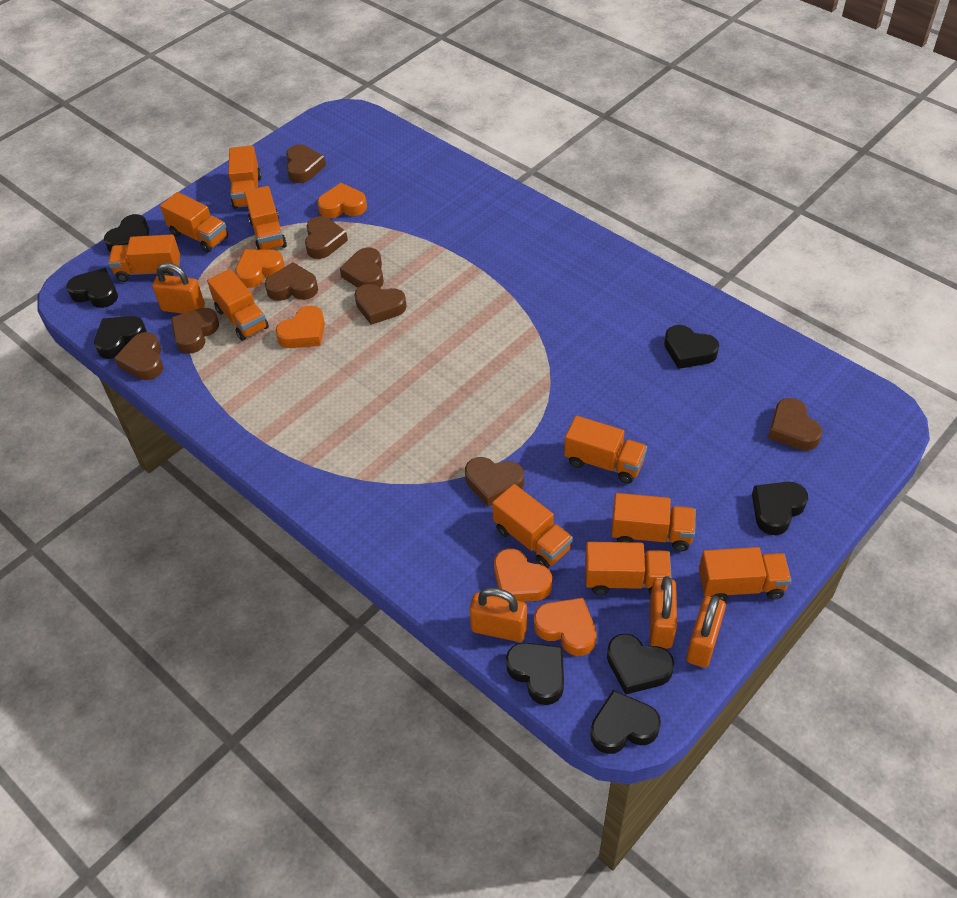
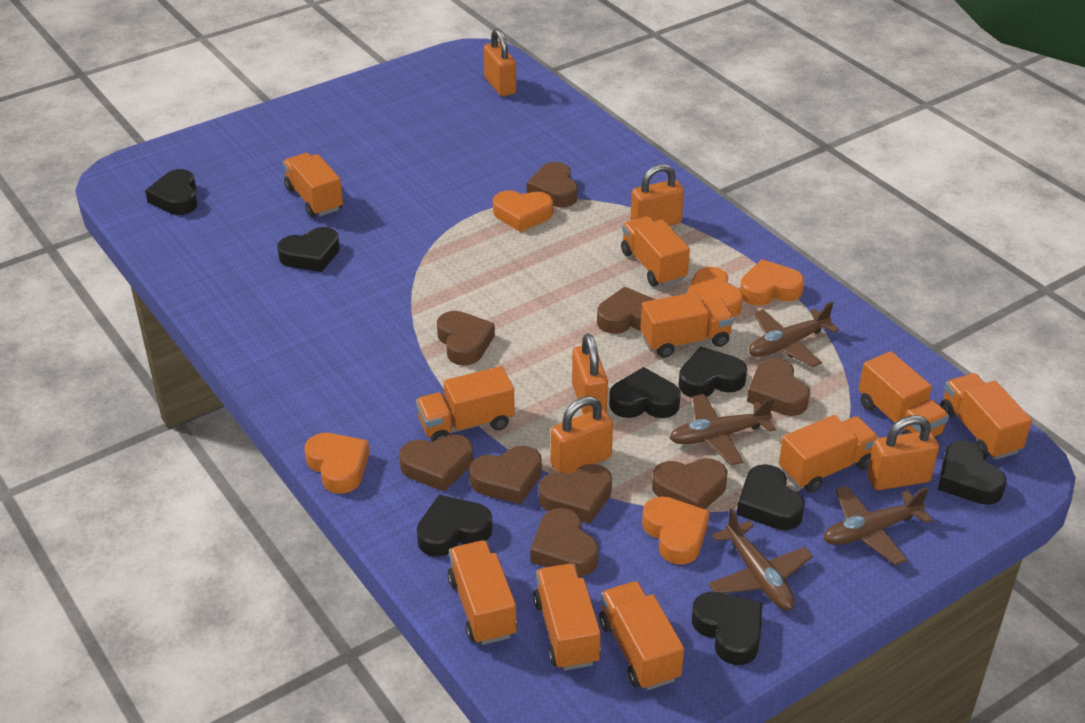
brown plane: none = 0 -> [669,394,776,465] [708,508,813,610] [749,302,839,367] [824,486,932,565] = 4
orange padlock: [152,263,205,314] [469,587,527,642] [650,576,677,648] [686,595,726,668] = 4 -> [484,28,516,97] [551,396,613,474] [572,333,608,414] [630,164,684,226] [867,415,939,490] = 5

